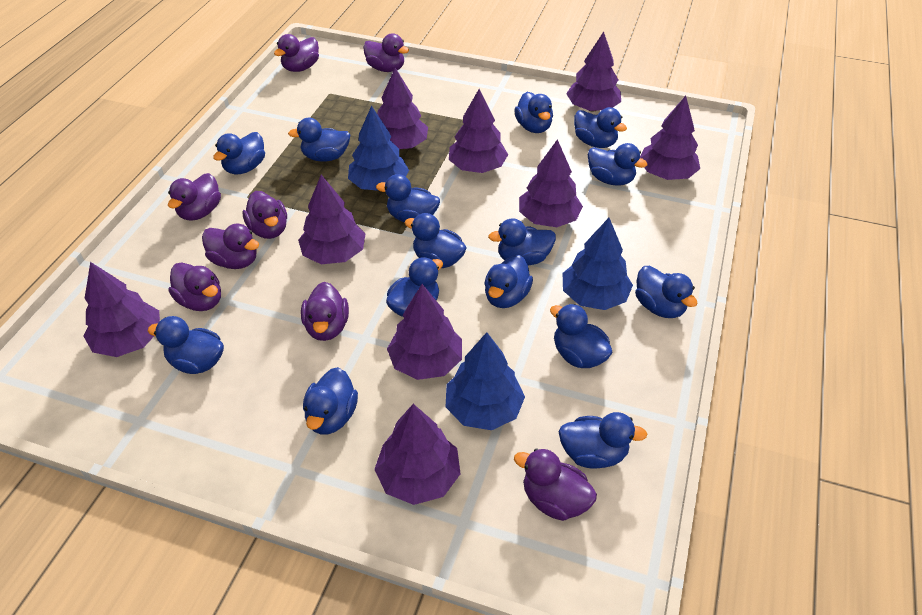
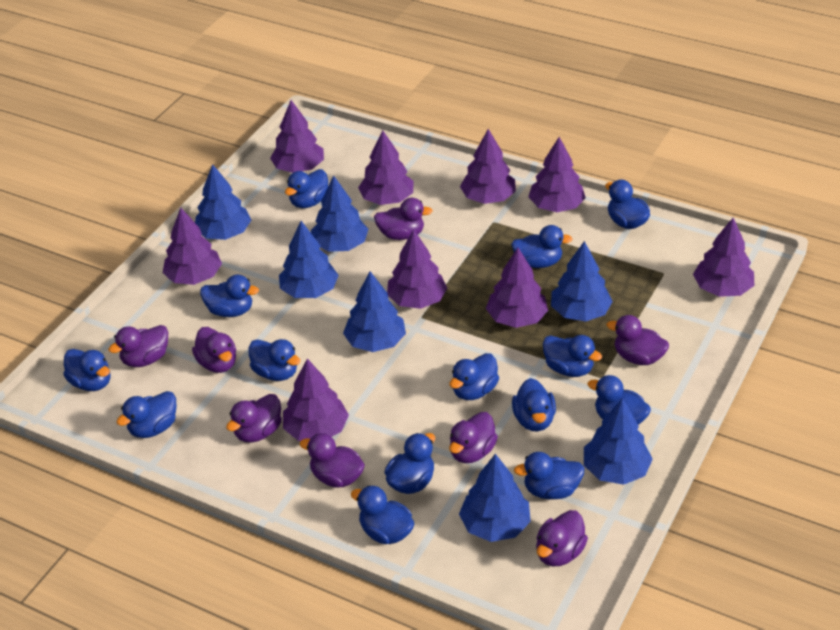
blue duck: [148,316,224,374] [213,132,265,174] [288,118,350,161] [303,367,358,434] [376,174,440,222] [386,257,443,317] [405,213,467,268] [484,255,533,308] [488,218,556,266] [514,92,553,133] [550,304,613,368] [559,412,648,469] [574,107,627,148] [588,143,647,186] [635,266,698,318] = 15 -> [63,349,111,391] [116,391,176,438] [200,275,259,317] [248,339,300,381] [285,169,328,208] [351,485,414,544] [384,433,435,494] [450,353,499,400] [511,225,572,268] [512,378,556,431] [514,452,584,499] [543,335,602,377] [587,375,651,425] [605,180,650,229] = 14
blue tree: [348,105,409,191] [446,332,525,430] [563,218,633,310] = 3 -> [195,164,251,240] [279,221,339,298] [311,176,368,252] [343,271,406,352] [459,454,531,542] [551,241,613,321] [584,398,653,485] = 7

